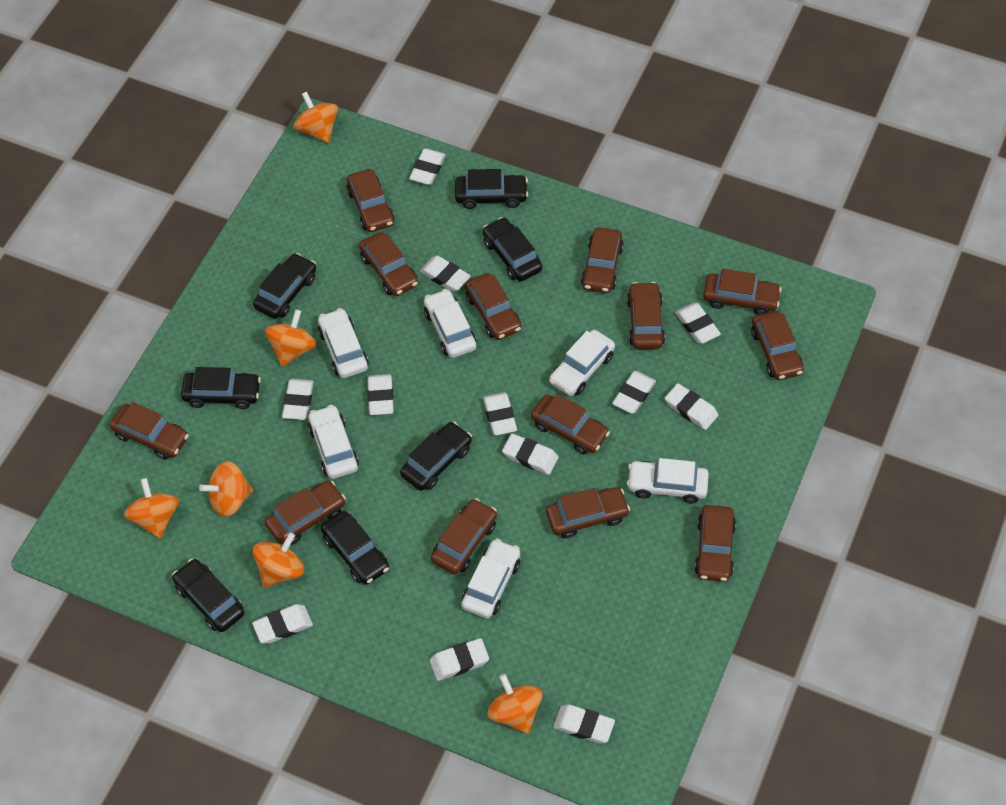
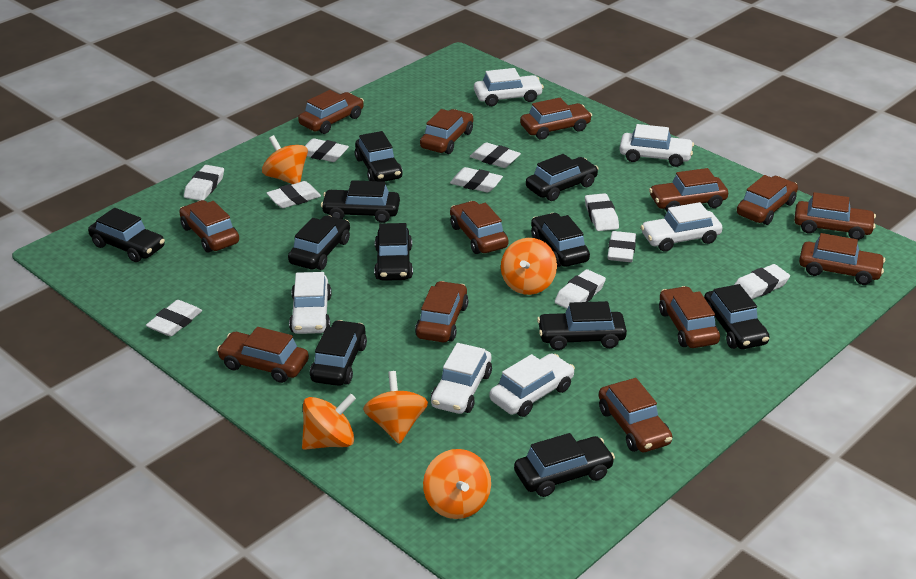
black car: [172,559,245,632] [181,367,261,409] [253,253,316,319] [321,511,389,585] [400,422,472,491] [455,169,528,209] [483,217,542,281] = 7 -> [88,208,165,262] [288,215,350,270] [310,320,367,386] [321,180,400,223] [355,131,403,182] [374,223,413,281] [514,433,615,497] [526,154,599,201] [531,213,590,267] [537,301,627,350] [704,284,769,349] = 11
orange spinning top: [124,478,179,539] [199,461,253,517] [252,532,304,588] [265,309,316,367] [294,92,338,143] [488,674,542,734] = 6 -> [262,135,308,184] [302,394,356,450] [363,371,428,444] [423,449,491,519] [501,238,557,295] = 5
white eraser: [252,604,313,644] [282,379,314,420] [367,374,394,415] [409,148,446,185] [420,256,471,292] [429,638,489,681] [483,392,517,436] [502,433,559,475] [553,704,615,744] [612,371,656,414] [665,383,718,430] [675,303,721,344] = 12 -> [146,300,202,336] [184,165,224,201] [267,181,321,208] [305,138,349,162] [450,167,503,193] [470,142,521,168] [555,269,606,309] [585,193,619,231] [607,231,636,262] [734,264,790,299] = 10

